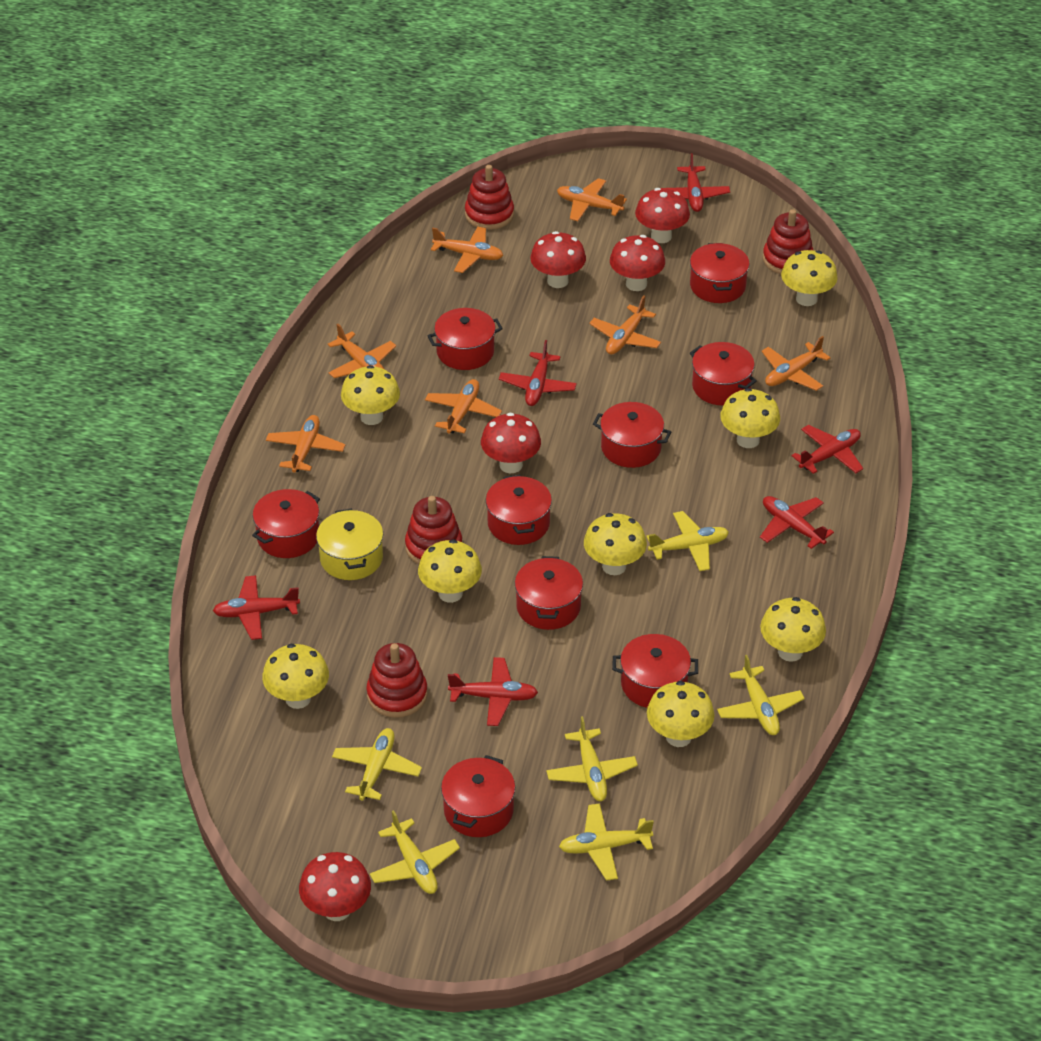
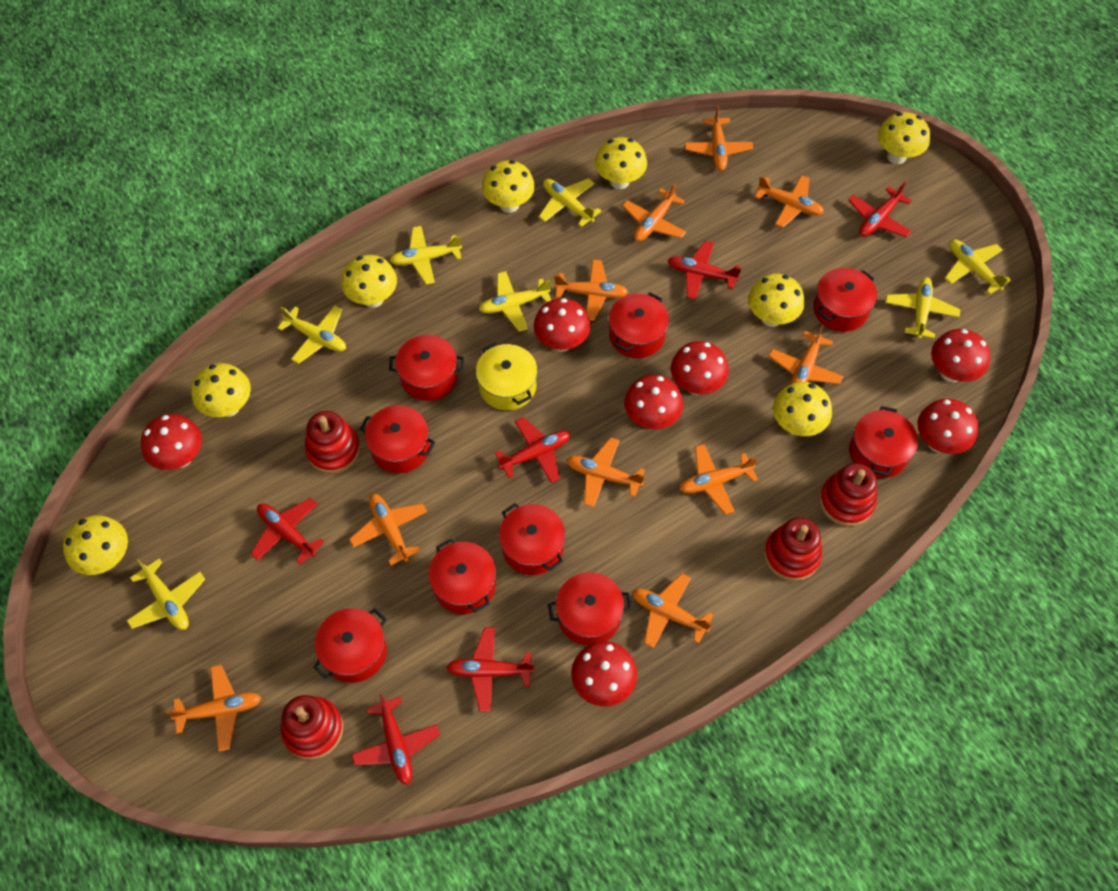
orange plane: [266,415,345,473] [328,324,396,378] [425,379,502,434] [431,227,503,273] [557,178,627,221] [589,295,661,355] [762,336,831,391] = 7 -> [166,665,261,752] [349,494,427,565] [554,260,628,321] [567,437,645,507] [622,183,686,241] [632,573,713,648] [680,444,758,515] [685,106,753,171] [755,175,824,228] [769,325,843,384] = 10
red mushroom: [299,852,371,921] [481,413,541,474] [530,231,586,288] [610,235,665,291] [635,188,690,243] = 5 -> [141,414,202,470] [534,298,590,352] [571,641,637,706] [624,375,683,429] [671,341,729,395] [918,399,978,454] [931,329,990,382] = 7
yellow plane: [332,728,422,801] [370,810,460,894] [546,716,638,801] [559,803,654,881] [646,511,729,571] [717,655,805,735] = 6 -> [126,558,205,630] [278,306,346,364] [390,226,462,285] [479,271,551,332] [539,178,601,227] [885,277,960,339] [945,239,1011,294] = 7

